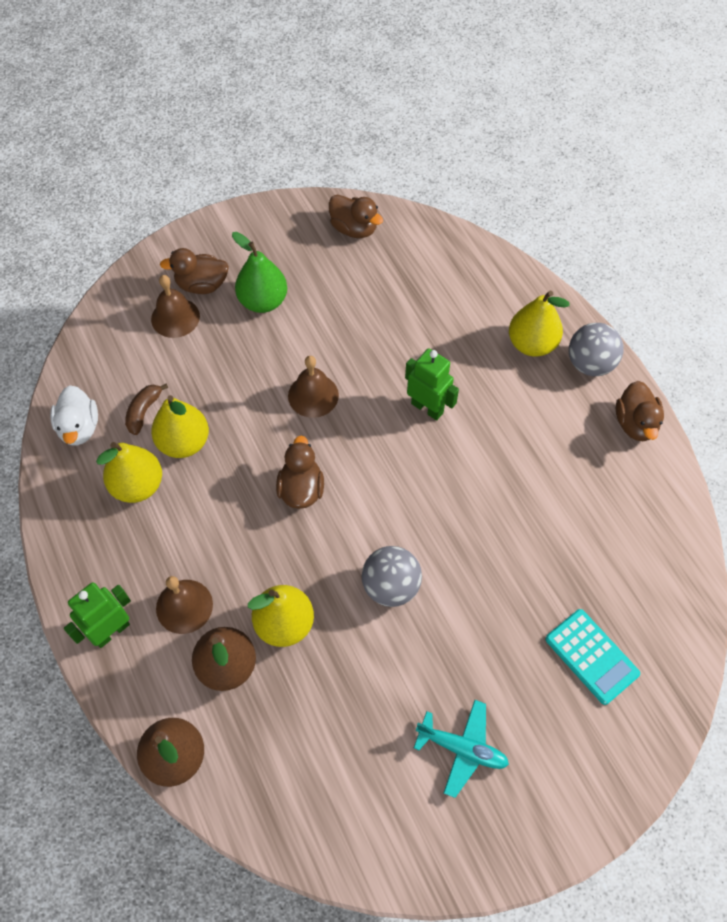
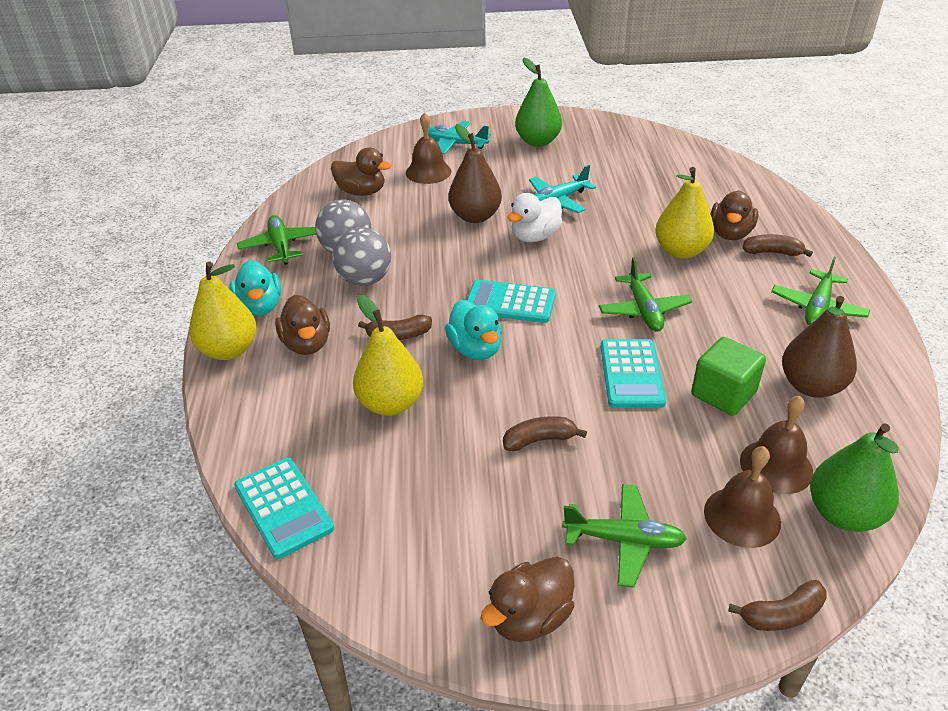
brown banana: [125,384,168,435] = 1 -> [358,315,432,340] [503,416,587,451] [728,580,826,631] [743,234,813,257] = 4
green cube: none = 0 -> [691,337,766,416] = 1
green pear: [232,232,287,313] = 1 -> [515,58,562,147] [810,423,899,532] = 2
green plane: none = 0 -> [237,215,316,265] [562,484,687,588] [599,257,692,332] [771,256,870,325] = 4
green robot: [64,582,131,648] [405,348,459,421] = 2 -> none = 0
turquoise calculator: [545,609,640,705] = 1 -> [234,458,334,559] [467,280,556,323] [600,339,666,408] = 3
turquoise duck: none = 0 -> [229,260,281,316] [445,300,502,360] = 2
turquoise plane: [414,700,509,798] = 1 -> [428,121,491,154] [529,165,596,213] = 2
yellow pear: [96,442,162,503] [151,395,209,458] [248,585,314,647] [509,290,570,357] = 4 -> [189,262,257,360] [353,295,423,416] [655,167,714,259] = 3

